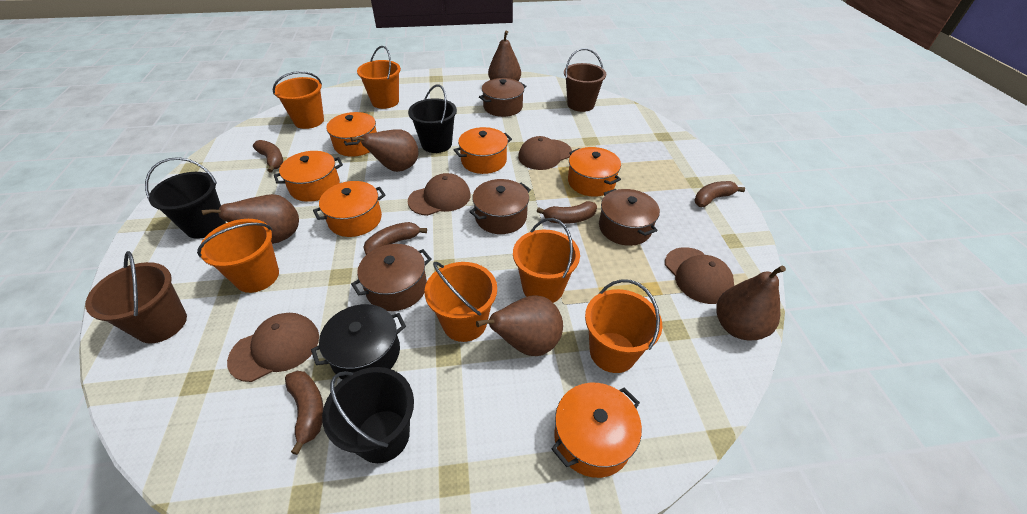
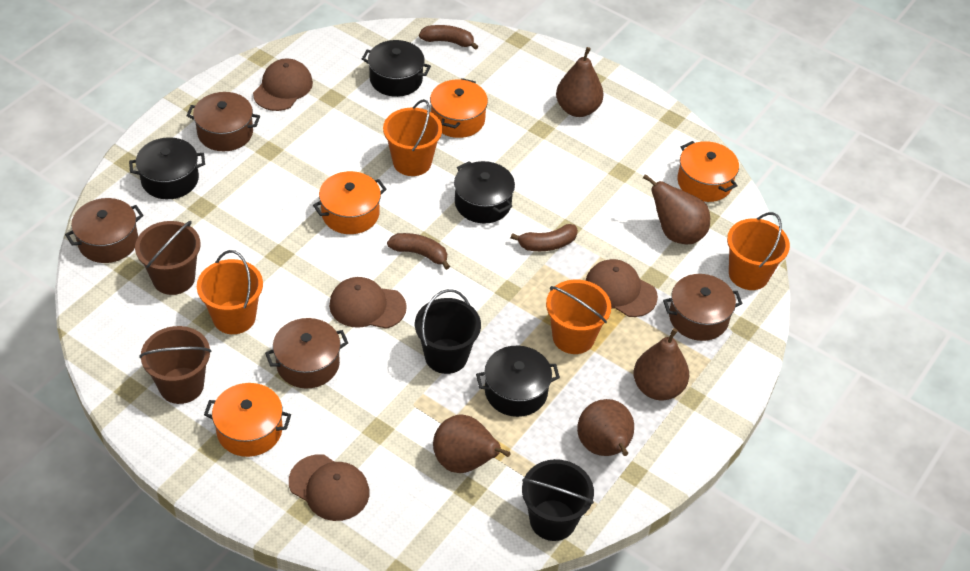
black bucket: [145,157,226,239] [322,367,414,463] [408,85,457,153] = 3 -> [415,289,481,374] [522,459,594,541] = 2
black pot: [311,304,406,380] = 1 -> [129,137,205,199] [362,40,431,97] [454,161,515,223] [476,346,560,417] = 4
brown banana: [253,140,283,172] [285,371,324,455] [363,222,427,255] [537,201,597,224] [694,181,745,207] = 5 -> [387,233,450,270] [419,25,478,50] [511,224,578,251] = 3
orange bucket: [197,219,279,293] [273,71,324,129] [357,46,401,109] [425,262,497,342] [513,218,580,303] [585,279,663,373] = 6 -> [197,250,263,334] [383,99,443,176] [546,280,611,354] [727,212,790,290] = 4
orange pot: [274,151,343,202] [313,181,386,237] [326,112,377,157] [454,127,512,174] [552,383,642,478] [568,147,621,197] = 6 -> [204,383,291,457] [313,171,387,234] [430,78,488,138] [677,141,739,202] = 4

